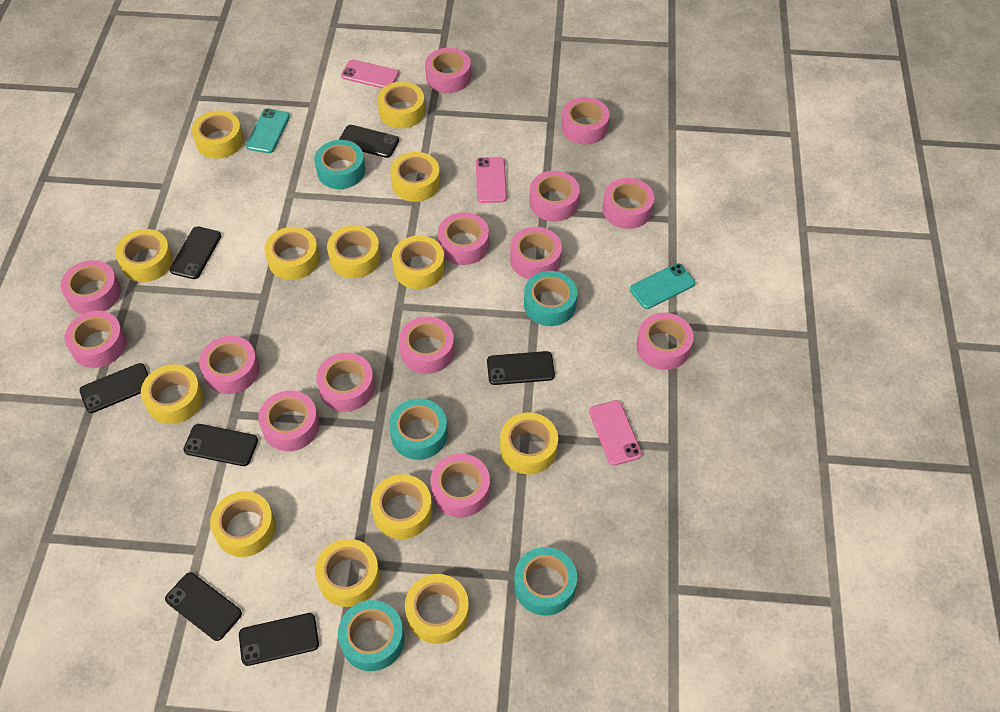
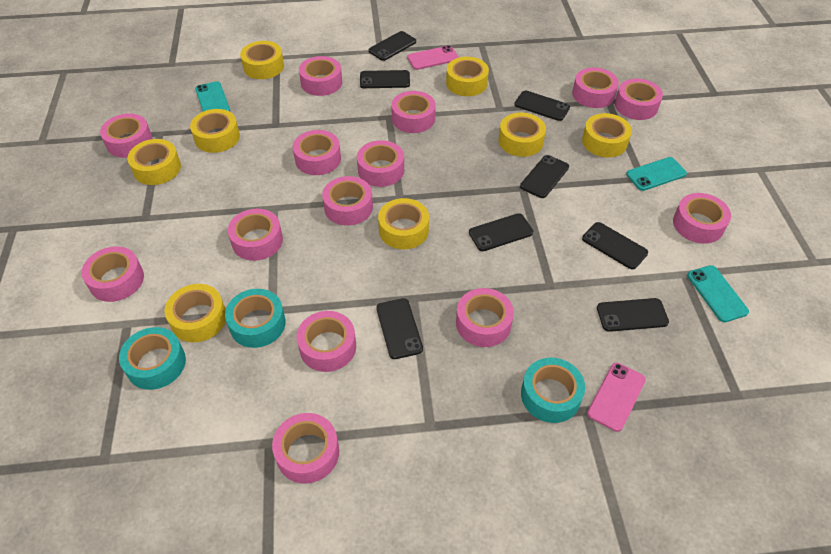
black phone: [80,363,148,413] [165,572,242,641] [170,226,221,279] [183,424,258,466] [239,613,319,666] [339,125,399,158] [487,351,555,385] = 7 -> [360,70,410,88] [369,31,416,61] [376,298,423,359] [469,213,533,251] [515,90,570,121] [520,155,569,198] [582,222,648,269] [597,298,669,332] = 8
pink phone: [341,59,399,88] [476,157,507,203] [589,400,642,466] = 3 -> [407,45,459,70] [587,363,646,432] = 2
turquoise phone: [246,108,290,153] [630,263,696,309] = 2 -> [195,81,230,112] [626,157,687,191] [687,265,749,322] = 3
turquoise tape: [314,140,365,189] [338,600,405,671] [389,398,448,460] [514,547,577,615] [524,271,577,326] = 5 -> [119,327,186,390] [225,289,286,348] [521,358,585,423] = 3
yellow tape: [115,229,173,282] [141,364,203,424] [192,111,244,159] [210,491,276,557] [265,227,319,280] [315,539,380,607] [327,225,381,278] [371,474,432,539] [377,82,425,129] [390,152,440,202] [392,236,445,289] [405,574,469,644] [500,413,558,474] = 13 -> [127,139,181,185] [165,284,226,342] [190,109,240,153] [240,41,284,79] [378,198,429,249] [446,57,489,96] [499,112,546,157] [582,113,632,157] = 8

